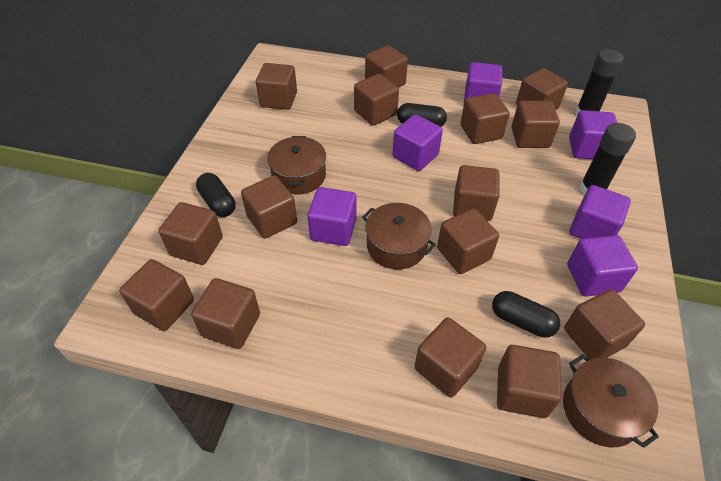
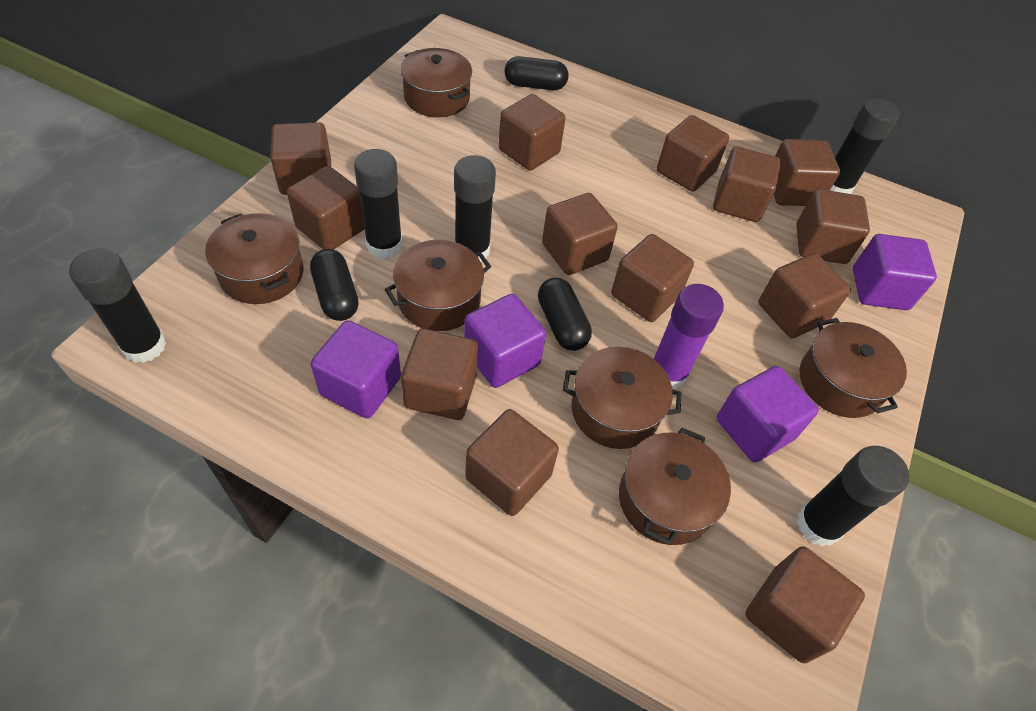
black glue stick: [575,49,624,115] [580,123,636,195] = 2 -> [69,248,167,363] [354,149,403,259] [454,155,496,262] [797,446,910,546] [830,98,899,194] = 5
brown cube: [119,259,194,331] [159,202,223,265] [191,278,260,349] [241,176,297,239] [256,63,297,110] [354,74,399,126] [365,45,408,88] [414,317,486,398] [437,208,499,274] [453,165,500,221] [461,93,510,144] [497,345,562,418] [511,101,560,148] [516,68,568,110] [564,289,645,360] = 15 -> [270,122,331,195] [287,166,365,249] [401,328,478,420] [465,409,559,516] [498,94,566,171] [542,193,618,275] [611,234,694,322] [657,115,729,192] [713,146,781,222] [745,546,865,663] [758,253,851,338] [773,139,840,206] [796,189,870,264] = 13
brown pot: [267,136,326,195] [362,203,436,269] [563,354,659,448] = 3 -> [205,213,304,304] [384,240,491,331] [400,48,472,117] [563,347,682,449] [619,428,731,545] [800,318,907,418] = 6
purple cube: [307,187,357,246] [392,114,443,171] [464,62,503,102] [567,235,638,297] [569,110,617,159] [570,185,631,239] = 6 -> [311,320,401,419] [464,294,546,388] [717,366,819,462] [853,234,937,310] = 4
purple glue stick: none = 0 -> [653,284,724,390] = 1

